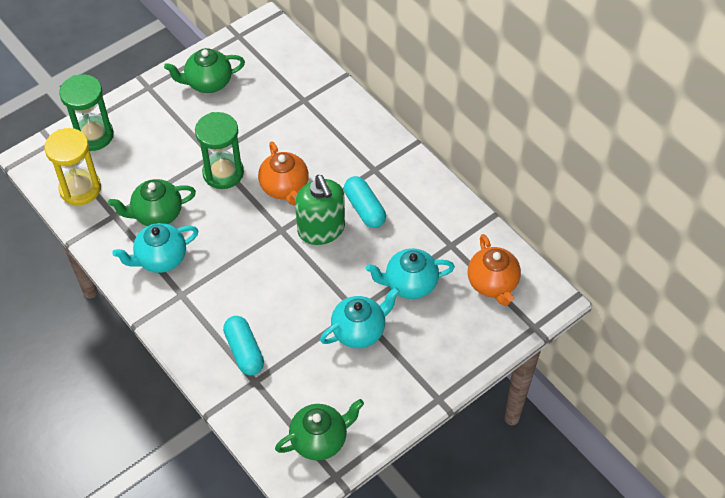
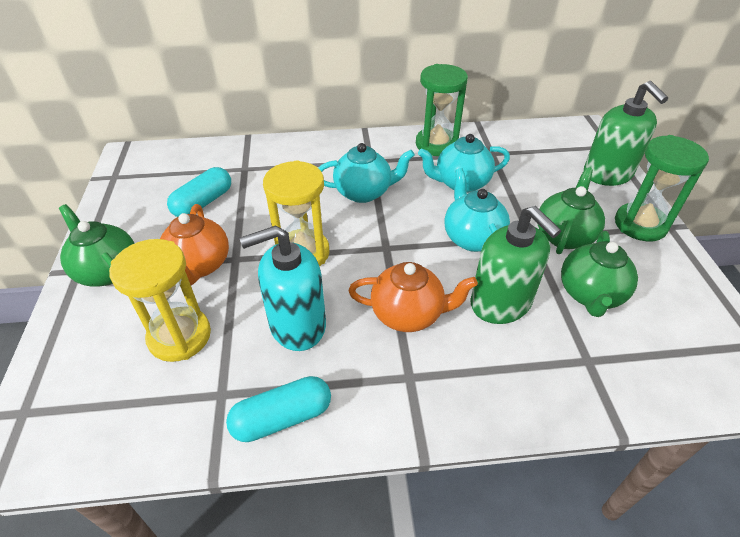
green soap dispenser: [295,175,345,245] = 1 -> [470,206,561,324] [584,81,668,186] = 2
turquoise soap dispenser: none = 0 -> [240,226,326,351] = 1
yellow hourglass: [44,128,101,205] = 1 -> [109,239,211,362] [263,160,330,267] = 2

